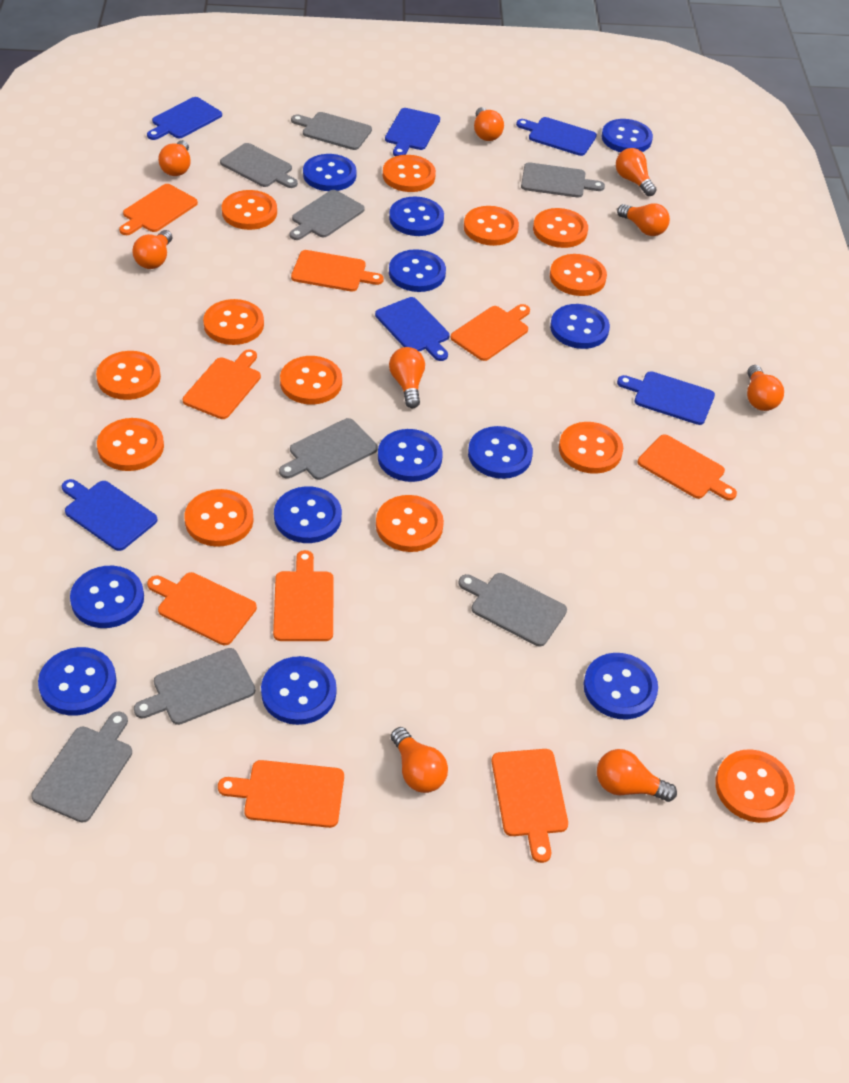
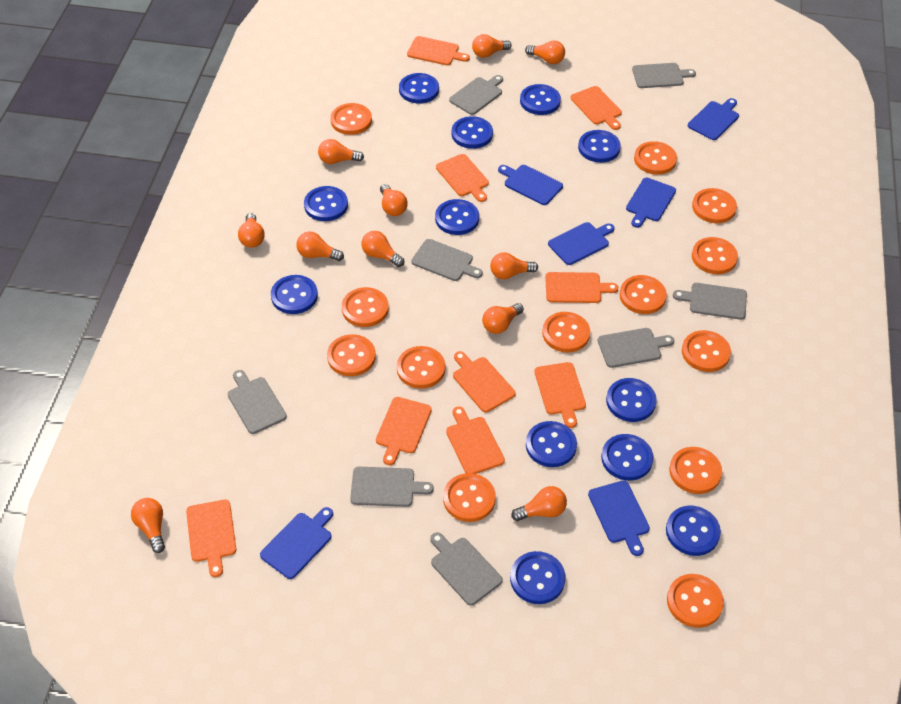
orange light bulb: [132,230,172,269] [158,140,191,176] [389,347,425,408] [391,727,448,793] [474,107,504,141] [597,749,677,802] [616,148,657,196] [617,203,670,236] [747,365,784,411] = 9 -> [131,498,165,553] [238,213,265,248] [296,232,344,261] [318,139,364,164] [361,231,404,267] [380,184,407,216] [472,34,512,58] [482,303,524,334] [490,252,538,279] [511,486,567,521] [525,41,565,64] = 11

